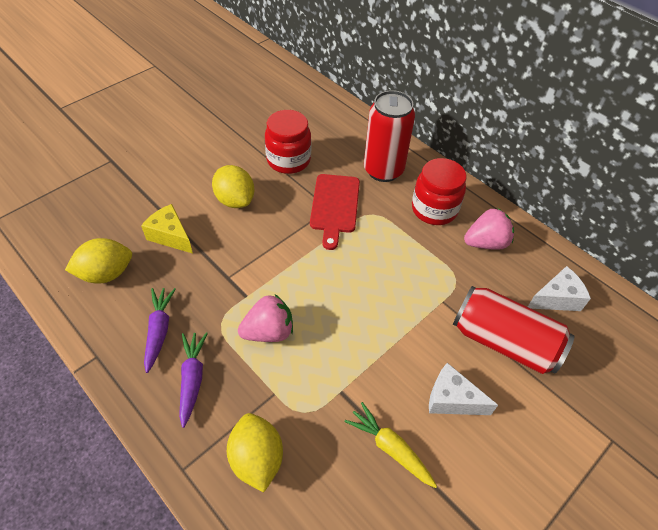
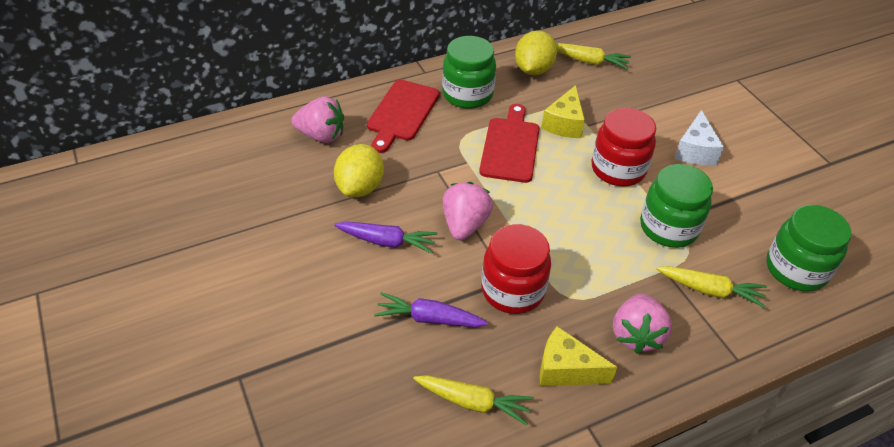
green jar: none = 0 -> [442,36,496,109] [640,164,713,248] [767,205,851,292] = 3
pink strawberry: [238,295,293,342] [464,208,514,250] = 2 -> [291,96,344,143] [443,182,493,240] [613,293,672,354] = 3
red can: [364,90,415,182] [453,286,575,374] = 2 -> none = 0
red cutting board: [310,174,360,250] = 1 -> [367,80,440,153] [479,104,540,183] = 2
white cheese: [429,363,498,415] [528,266,591,311] = 2 -> [674,110,724,165] = 1
yellow carrot: [345,402,437,488] = 1 -> [413,375,534,426] [556,43,631,69] [657,266,767,308] = 3
yellow cheese: [141,204,193,254] = 1 -> [540,326,617,386] [541,85,585,138] = 2
yellow lemon: [65,238,132,284] [212,165,255,208] [227,413,283,493] = 3 -> [334,144,384,197] [515,30,557,75] = 2

